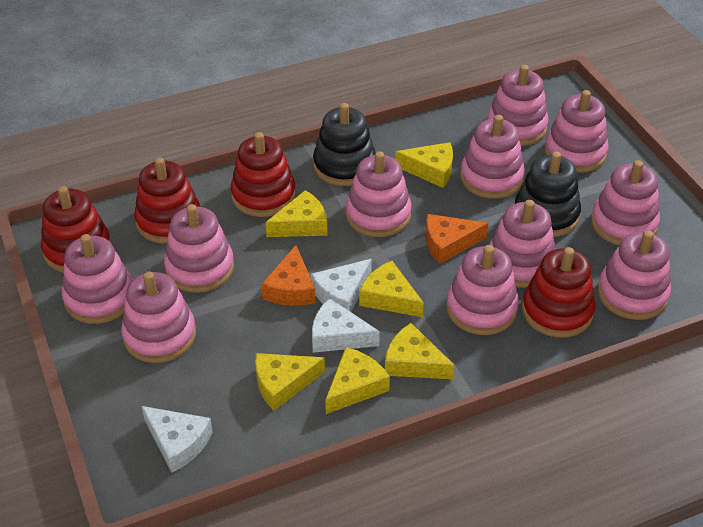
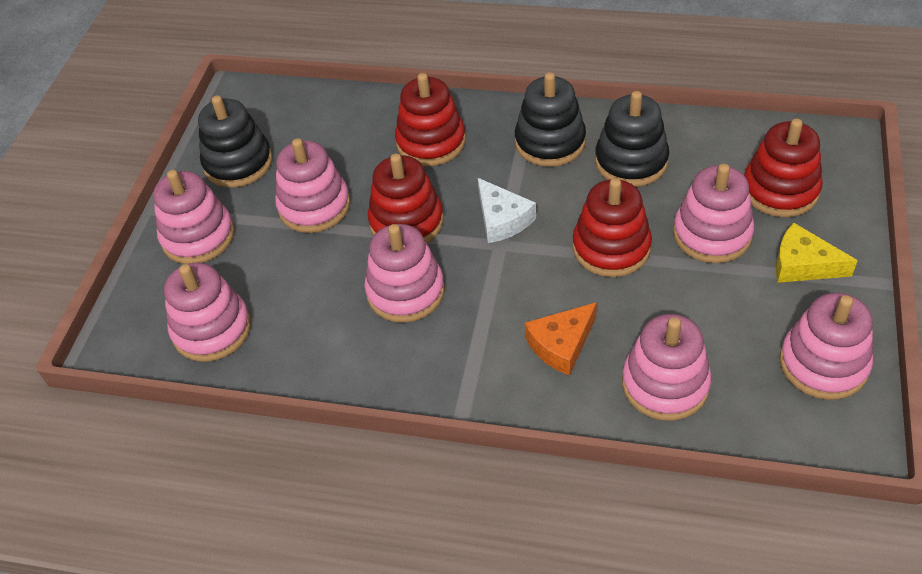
black stacking toy: [313,103,376,186] [515,151,581,237] = 2 -> [198,95,272,188] [515,72,586,167] [595,91,669,187] = 3
orange cheese: [261,245,316,306] [426,214,488,264] = 2 -> [525,302,597,376] = 1
pink stacking toy: [62,234,133,324] [121,272,196,363] [164,204,234,293] [346,151,412,237] [446,245,519,335] [460,115,525,199] [487,65,549,146] [489,200,555,288] [545,90,609,173] [591,160,660,245] [598,230,671,320] = 11 -> [153,170,235,264] [164,263,251,362] [275,138,350,233] [364,224,445,323] [622,314,712,421] [673,164,755,263] [780,293,873,400] = 7
white cheese: [141,406,213,473] [311,259,372,312] [312,298,380,353] = 3 -> [478,178,536,243] = 1
yellow cheese: [255,353,325,411] [265,190,327,237] [325,347,390,414] [359,261,424,317] [385,323,455,379] [395,142,453,188] = 6 -> [776,223,858,283] = 1

